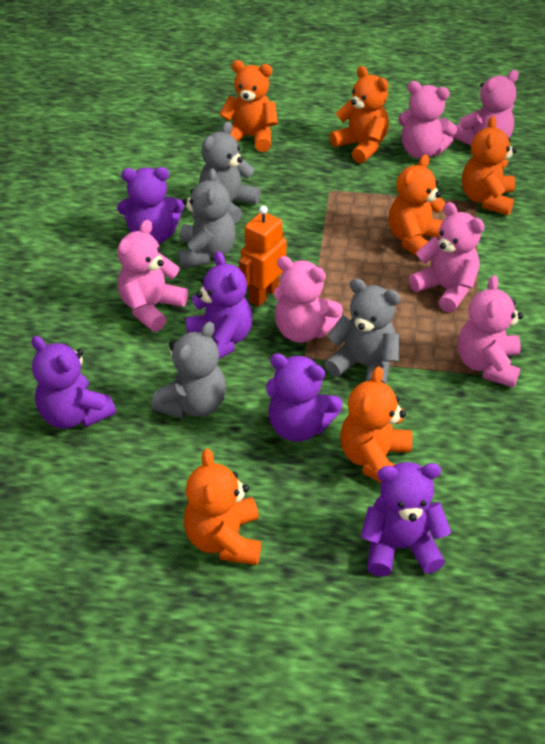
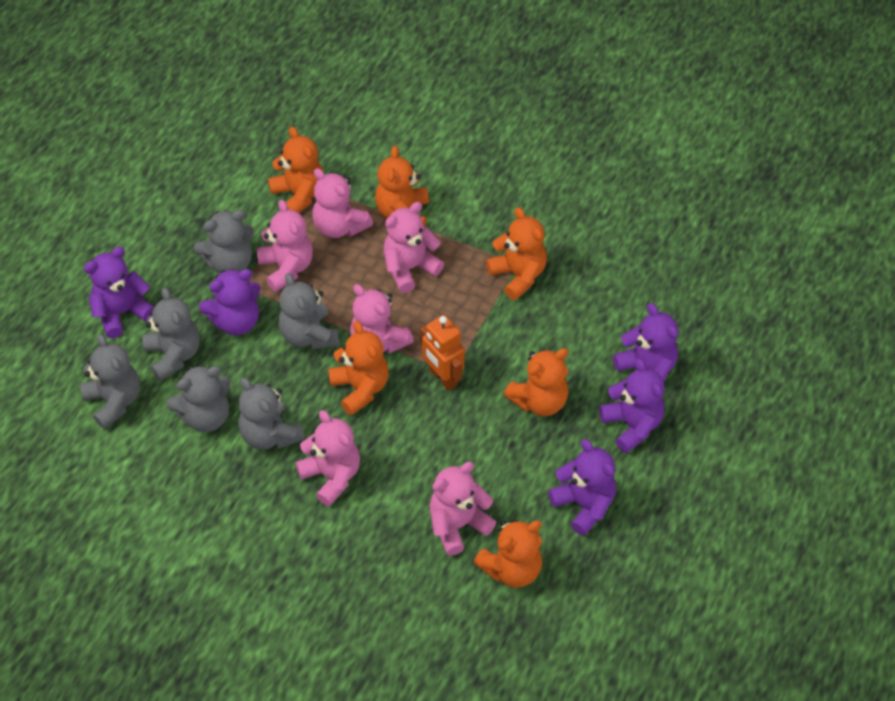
grey teddy bear: [151,321,226,419] [178,168,236,268] [199,121,261,224] [325,278,401,384] = 4 -> [80,334,140,429] [142,287,200,381] [167,365,230,432] [194,210,254,274] [238,378,305,450] [278,273,339,350] = 6

